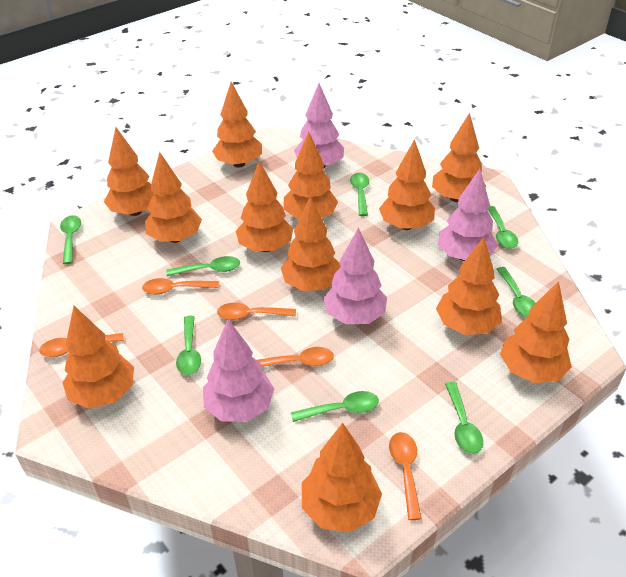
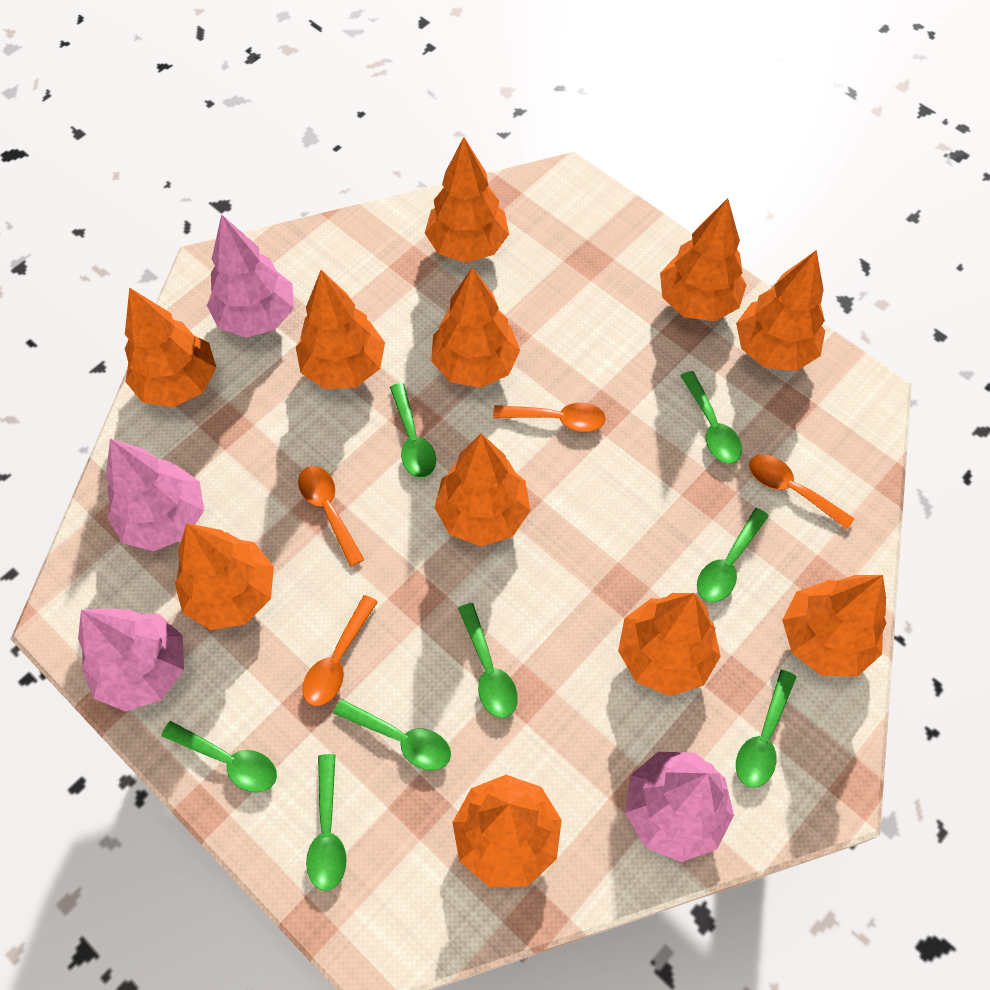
orange spoon: [39,333,124,357] [142,278,219,294] [217,303,296,320] [257,347,334,367] [389,432,422,520] = 5 -> [298,466,364,567] [302,595,378,706] [493,403,606,432] [749,455,855,529] = 4
orange tree: [62,306,134,408] [104,127,154,216] [145,152,202,243] [212,82,262,168] [236,161,293,252] [281,197,341,291] [284,132,338,219] [302,423,382,532] [379,139,435,230] [432,113,486,202] [436,237,502,335] [500,281,572,383] = 12 -> [125,287,217,407] [175,523,274,630] [296,270,385,389] [425,137,509,263] [431,267,520,388] [434,434,531,546] [452,775,562,887] [618,593,721,696] [660,198,747,321] [736,250,825,371] [782,575,887,676] = 11

